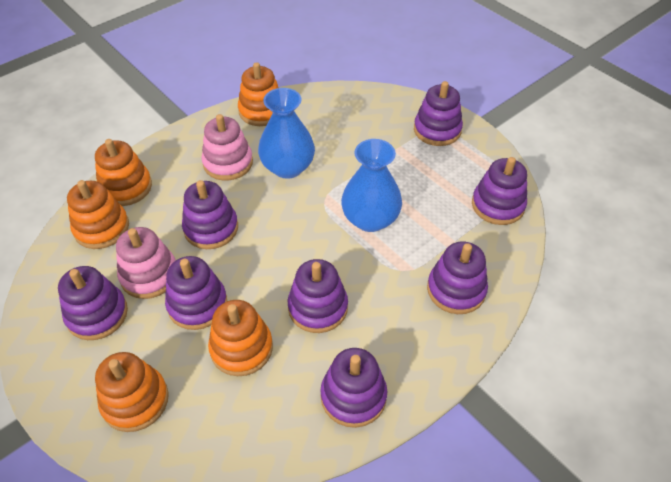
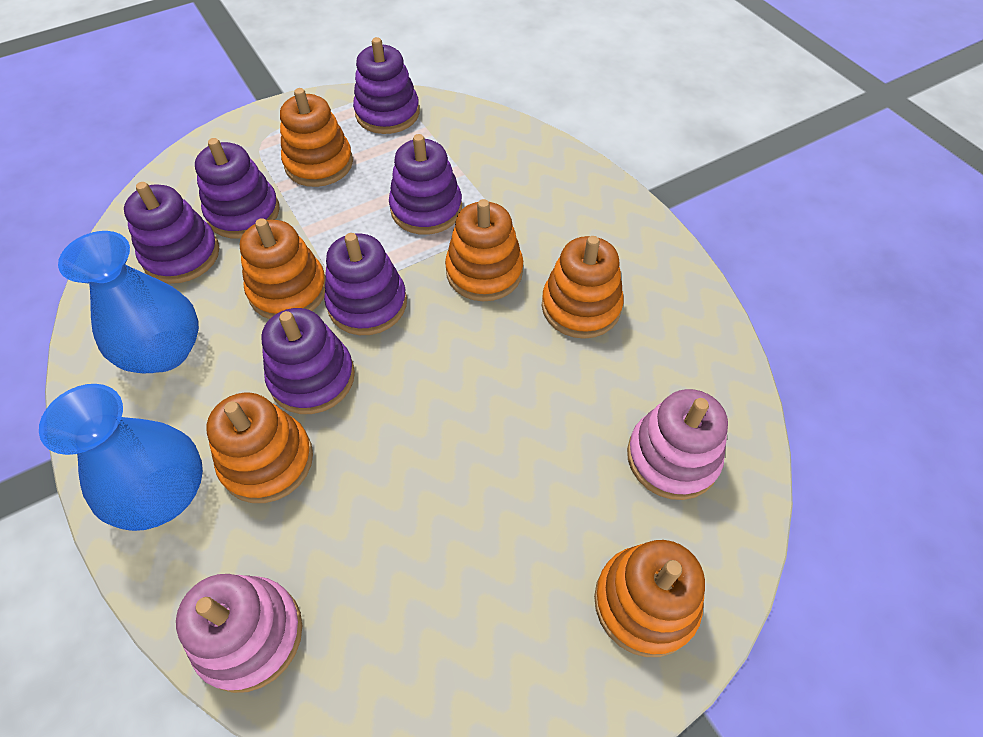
orange stacking toy: [67,180,129,249] [95,139,152,206] [95,352,169,432] [208,300,273,376] [238,62,279,126] = 5 -> [206,393,313,503] [240,218,326,319] [280,88,353,187] [445,199,523,301] [542,236,624,339] [594,540,705,657] = 6
purple stacking toy: [58,266,128,340] [165,256,227,330] [182,180,238,249] [288,259,348,333] [320,348,387,428] [414,81,463,146] [427,242,488,314] [472,157,527,225] = 8 -> [124,182,219,284] [195,138,280,239] [261,308,355,414] [324,233,407,335] [353,37,420,134] [389,134,462,235] = 6

